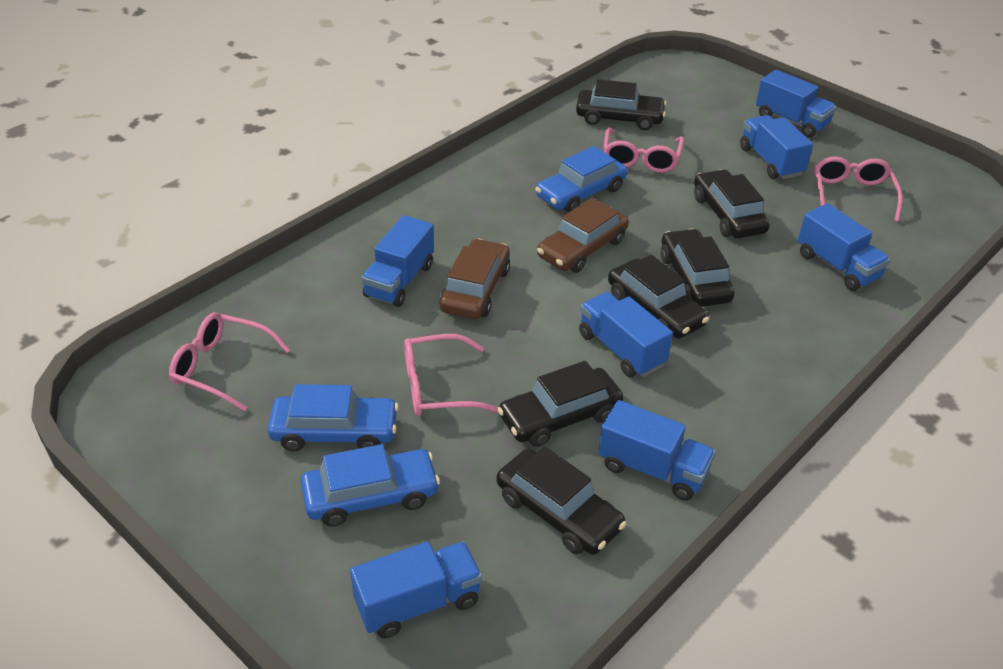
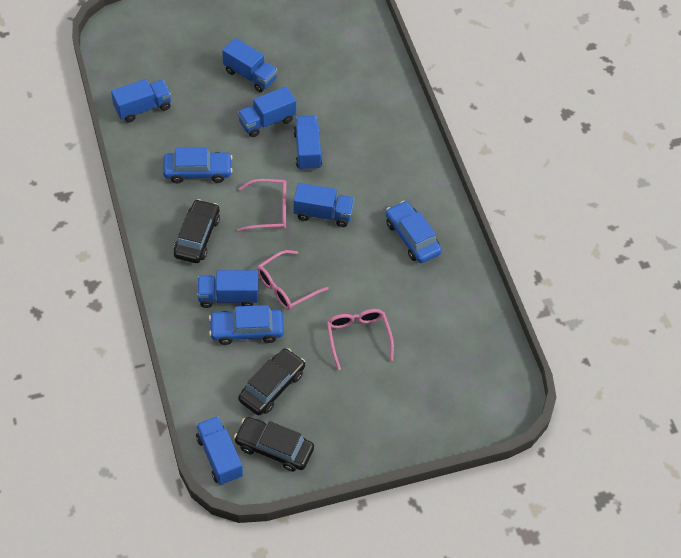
black car: [496,447,626,555] [498,361,624,447] [576,79,667,130] [608,255,709,339] [661,229,734,307] [694,169,770,238] = 6 -> [174,199,220,263] [234,417,314,472] [238,348,305,415] = 3
brown car: [440,239,510,319] [537,198,629,273] = 2 -> none = 0
pink glasses: [169,313,290,411] [404,334,499,416] [603,127,684,173] [814,157,903,222] = 4 -> [237,179,286,232] [257,250,329,310] [327,309,394,370] = 3

